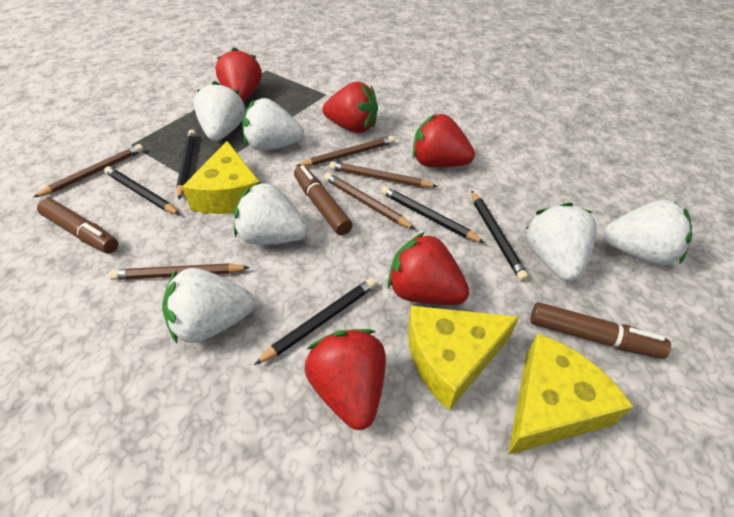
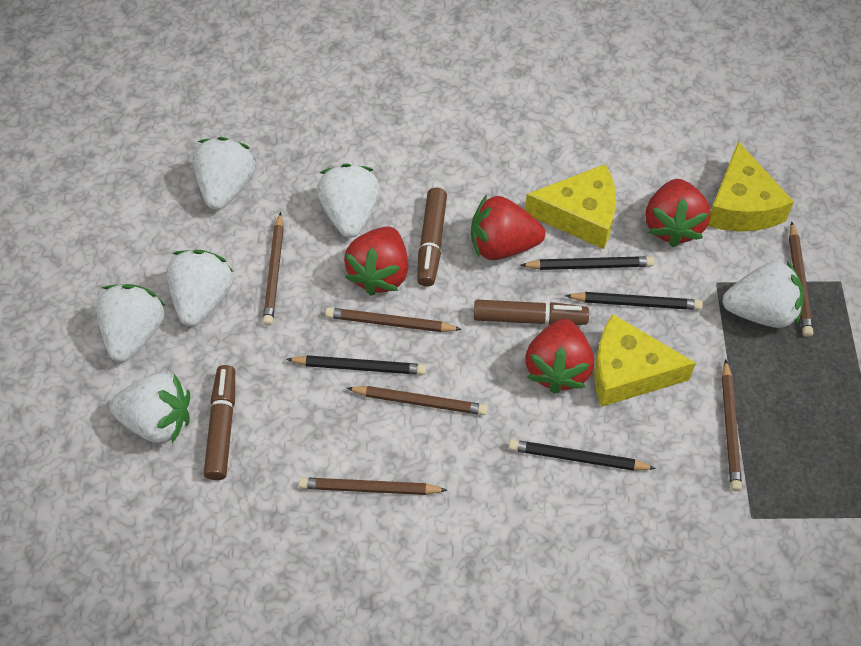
black pencil: [104,166,180,215] [176,130,196,199] [254,278,376,365] [381,186,485,243] [471,190,529,281] = 5 -> [286,355,426,375] [509,440,656,471] [520,256,655,270] [565,292,703,310] = 4
brown pencil: [33,144,144,198] [110,263,250,280] [296,136,395,166] [324,173,415,229] [329,161,438,187] = 5 -> [263,212,284,326] [299,477,448,495] [325,307,462,332] [347,386,488,415] [722,359,742,491] [789,221,813,337] = 6
red strawberry: [216,48,261,101] [304,329,386,430] [322,82,378,133] [387,232,470,305] [413,114,475,167] = 5 -> [344,227,408,296] [471,195,545,260] [525,319,594,394] [646,179,710,247] = 4

